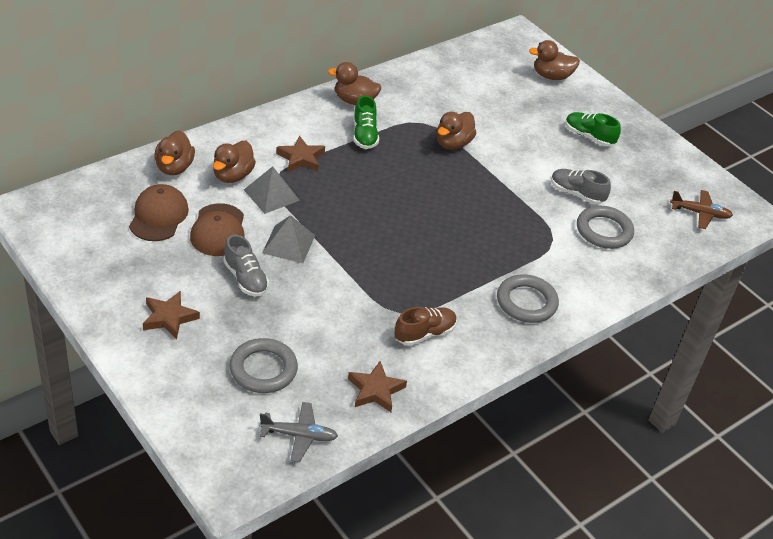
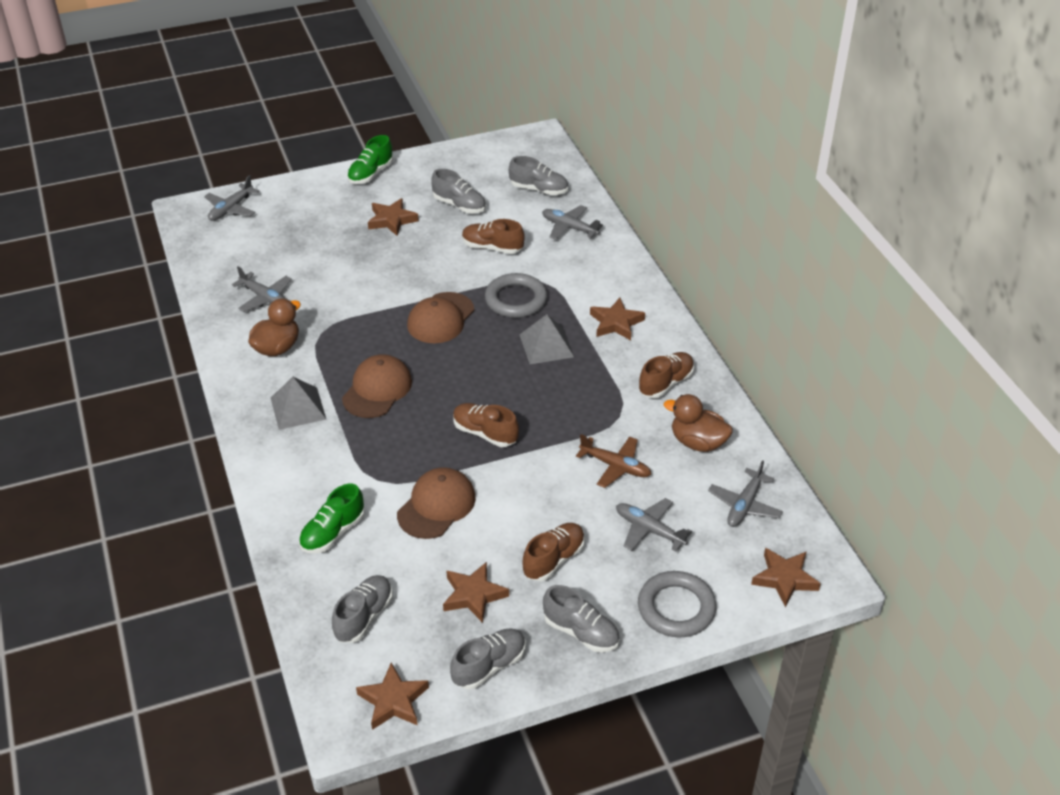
brown cap: [129,184,189,241] [190,203,245,256] = 2 -> [342,354,412,418] [397,467,476,539] [407,292,474,343] = 3
brown duck: [155,130,195,175] [213,141,256,183] [328,62,381,105] [437,112,476,150] [529,40,580,80] = 5 -> [248,298,301,356] [664,394,733,452] = 2
brown shoe: [394,307,457,346] = 1 -> [453,403,519,447] [462,219,525,254] [522,523,585,581] [639,352,694,398] = 4
brown star: [143,291,200,339] [276,136,325,172] [348,361,407,412] = 3 -> [356,663,429,730] [368,198,419,236] [443,562,509,623] [590,298,645,340] [751,548,821,607] = 5
grey plane: [259,402,338,462] = 1 -> [204,175,259,221] [232,266,292,312] [542,205,603,240] [616,498,692,552] [708,460,783,527] = 5
grey ring: [230,338,298,393] [497,274,559,323] [577,206,634,249] = 3 -> [485,273,547,318] [638,571,716,638] = 2
grey shoe: [224,234,269,296] [551,169,611,204] = 2 -> [332,575,393,643] [431,169,486,213] [450,628,526,689] [509,156,568,195] [543,585,620,652] = 5

